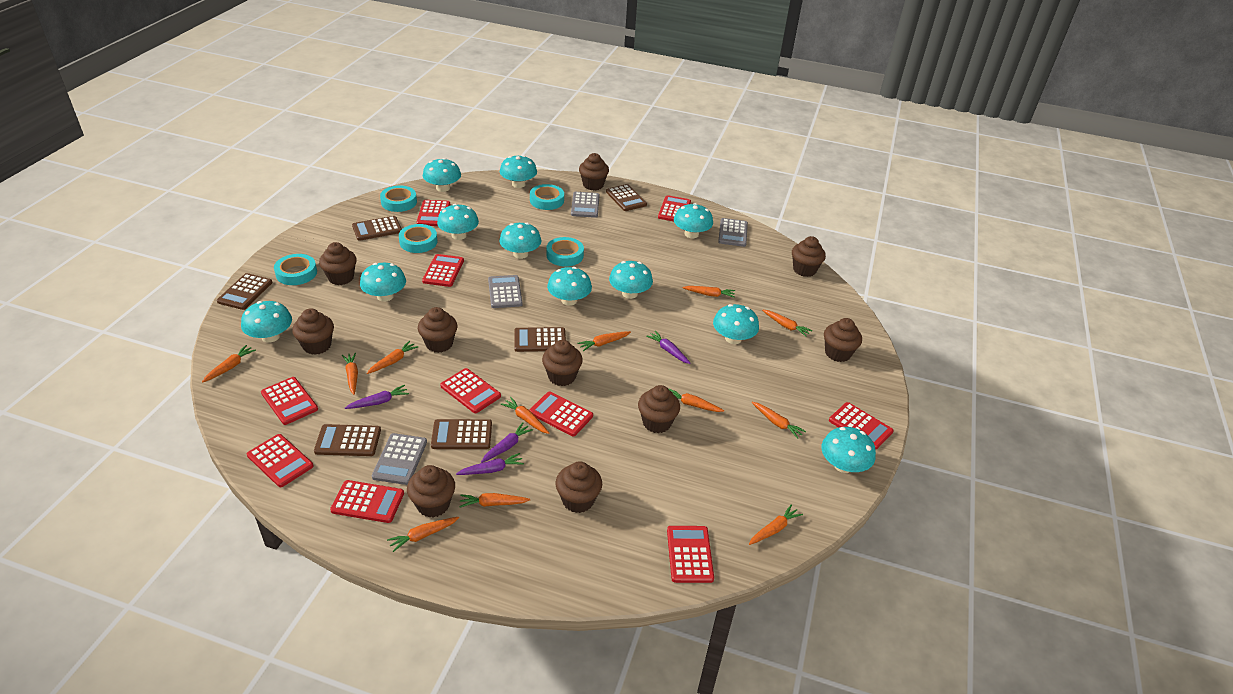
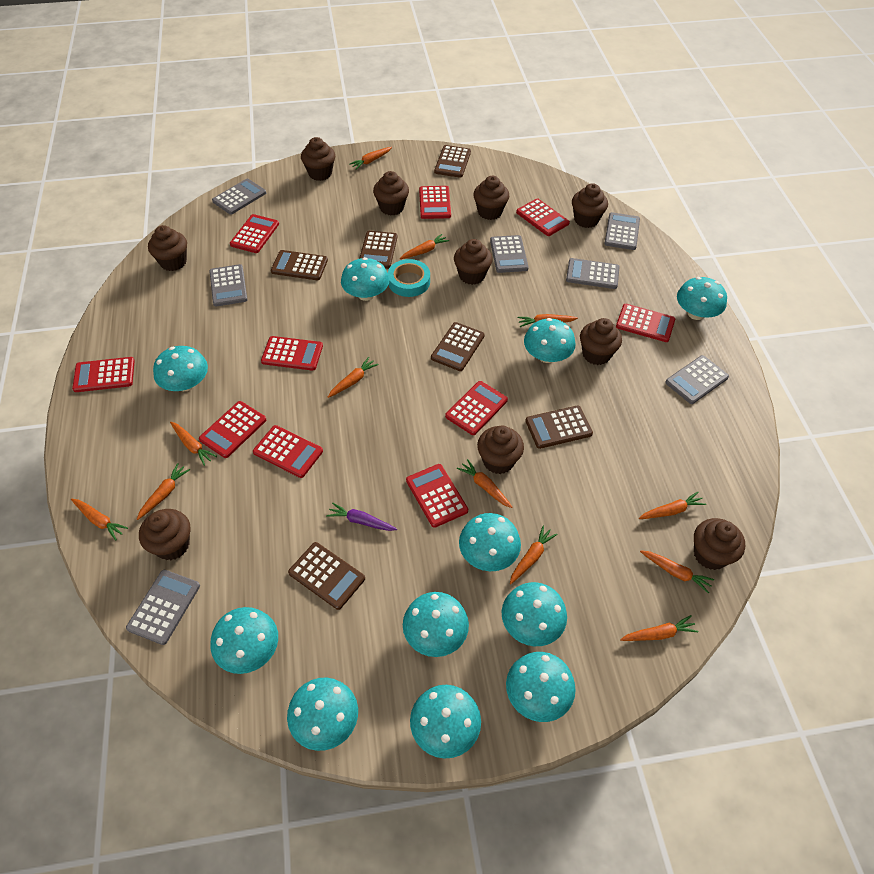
grey calculator: [372,433,427,485] [488,275,523,308] [571,192,600,218] [718,218,748,247] = 4 -> [126,570,200,645] [209,264,248,307] [212,179,266,214] [490,235,529,273] [566,258,620,289] [604,212,640,250] [665,355,729,404] = 7
purple carrot: [345,385,409,409] [456,453,524,475] [481,423,533,463] [646,331,691,364] = 4 -> [326,502,397,531] = 1
turquoise tape: [274,254,317,285] [380,185,417,212] [399,224,437,253] [530,184,564,210] [546,237,584,267] = 5 -> [388,259,430,297] = 1

